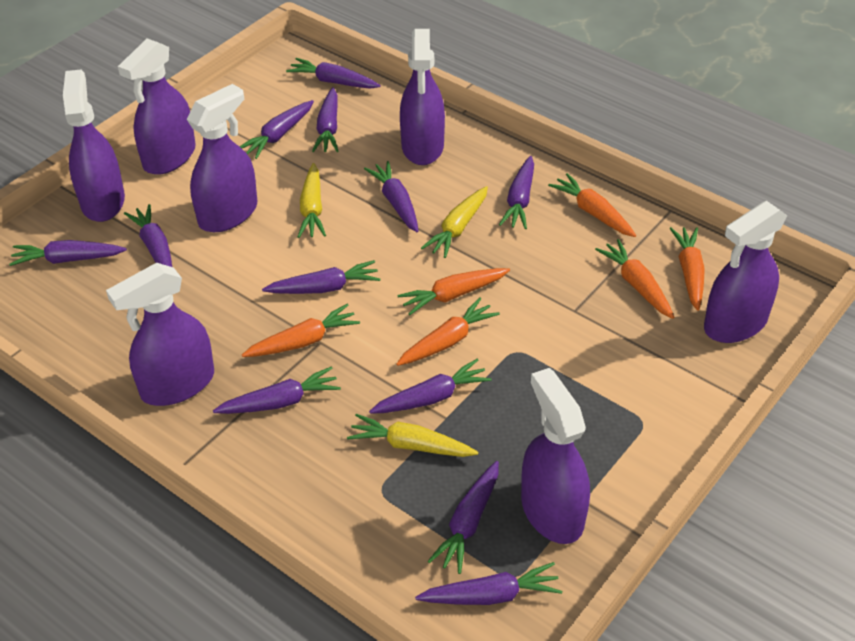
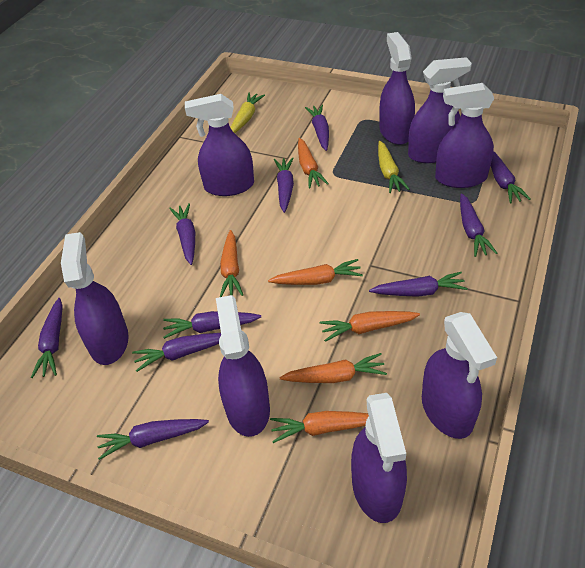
purple carrot: [9,240,127,266] [124,204,172,267] [213,366,341,414] [240,100,314,159] [262,260,380,294] [286,58,381,89] [312,87,338,152] [364,161,418,232] [369,359,492,414] [415,562,562,605] [428,461,499,574] [499,156,534,229] = 12 -> [31,298,63,378] [97,419,209,460] [132,333,221,372] [163,311,261,339] [169,203,195,265] [274,157,294,213] [305,105,329,151] [369,272,468,297] [460,194,497,257] [491,151,530,203] = 10
purple spray bottle: [63,69,125,222] [106,263,214,406] [118,38,196,175] [187,84,257,232] [400,29,445,165] [521,368,590,544] [704,201,787,343] = 7 -> [61,232,129,365] [185,94,254,196] [216,295,270,437] [351,393,407,523] [379,32,415,145] [408,57,472,163] [422,312,497,439] [435,83,494,188] = 8
yellow carrot: [298,163,326,238] [347,414,478,457] [421,186,488,258] = 3 -> [230,93,265,133] [378,141,410,193] = 2

